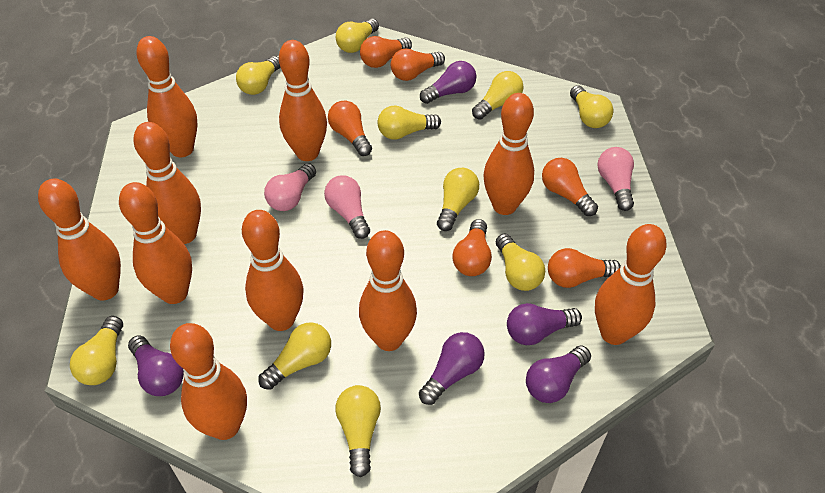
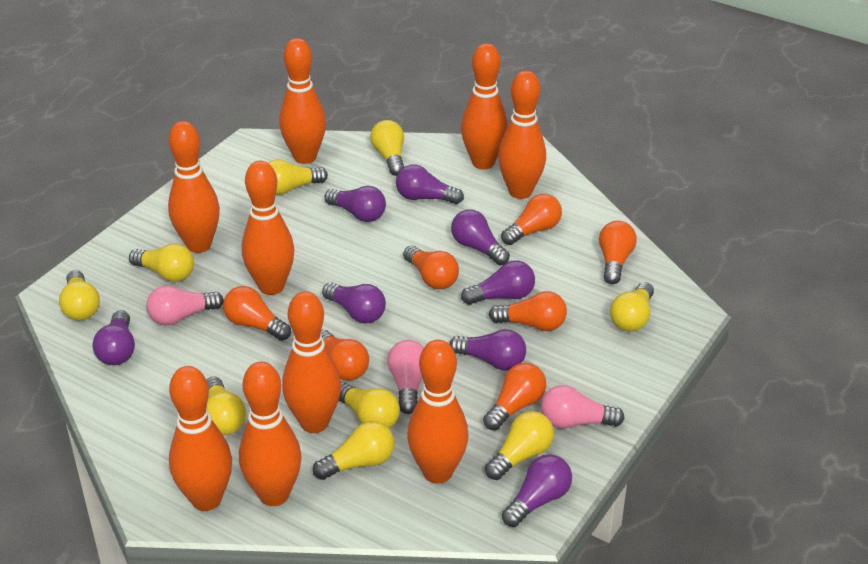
orange bowling pin: [38,179,121,301] [119,182,192,304] [133,122,201,244] [137,36,198,157] [170,323,247,440] [242,210,304,331] [279,40,327,161] [359,230,417,351] [483,93,534,215] [595,224,667,345] = 10 -> [168,121,220,253] [169,366,232,511] [239,362,302,506] [242,161,295,295] [279,38,326,164] [282,291,341,433] [407,340,468,484] [461,43,508,169] [498,71,546,199] = 9
orange light bulb: [328,100,372,156] [360,36,412,68] [391,49,445,81] [452,219,492,276] [542,158,598,216] [548,248,621,288] = 6 -> [223,286,291,341] [321,330,369,381] [403,246,459,289] [483,363,546,431] [489,291,567,331] [501,194,562,245] [599,221,637,284] = 7
purple light bulb: [128,335,184,396] [419,332,485,405] [420,61,477,104] [507,303,582,345] [526,345,591,403] = 5 -> [93,310,135,365] [322,282,386,323] [325,186,386,222] [396,164,464,204] [449,329,526,371] [451,209,510,265] [461,260,535,305] [502,454,572,527] = 8
yellow light bulb: [70,316,123,385] [236,56,280,95] [259,322,331,390] [335,385,381,477] [336,18,379,53] [378,105,441,140] [437,168,479,231] [472,71,524,120] [496,233,545,291] [570,85,613,128] = 10 -> [59,270,100,321] [129,243,194,282] [207,377,246,435] [268,159,328,195] [313,421,395,480] [339,382,400,428] [370,120,404,176] [485,411,554,480] [610,282,654,332] = 9

